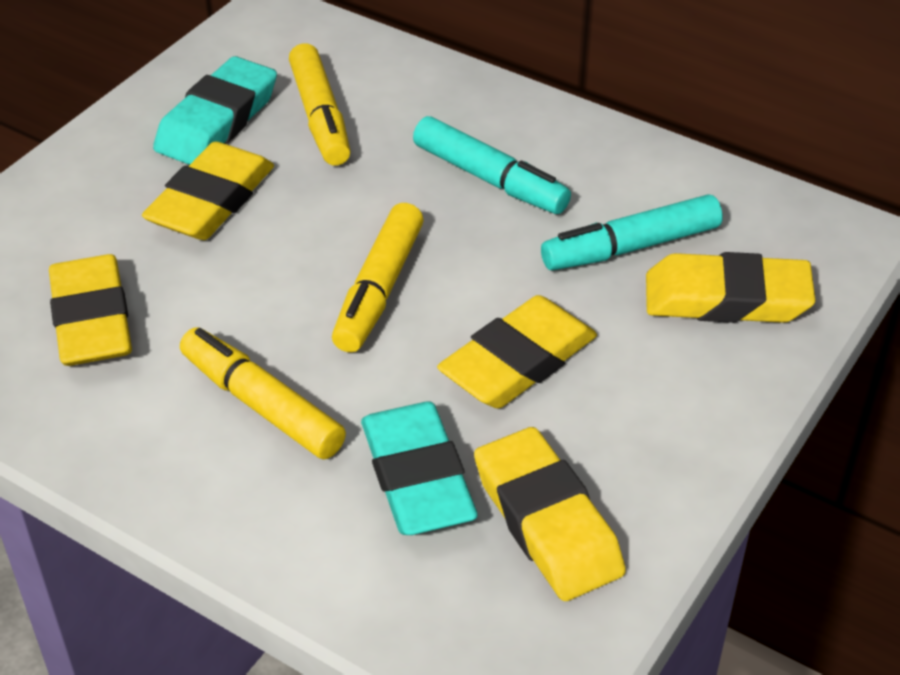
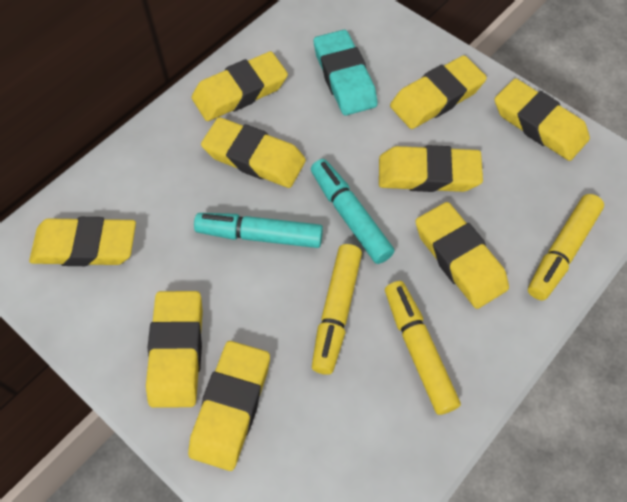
turquoise eraser: [153,56,277,165] [361,402,478,535] = 2 -> [314,30,378,116] = 1
yellow eraser: [49,254,132,366] [142,141,274,240] [437,295,597,408] [474,427,626,601] [646,252,815,323] = 5 -> [29,217,136,266] [146,291,203,408] [188,341,270,471] [192,51,288,121] [201,117,306,188] [379,145,483,192] [390,55,487,129] [416,202,509,309] [495,78,590,161] = 9

